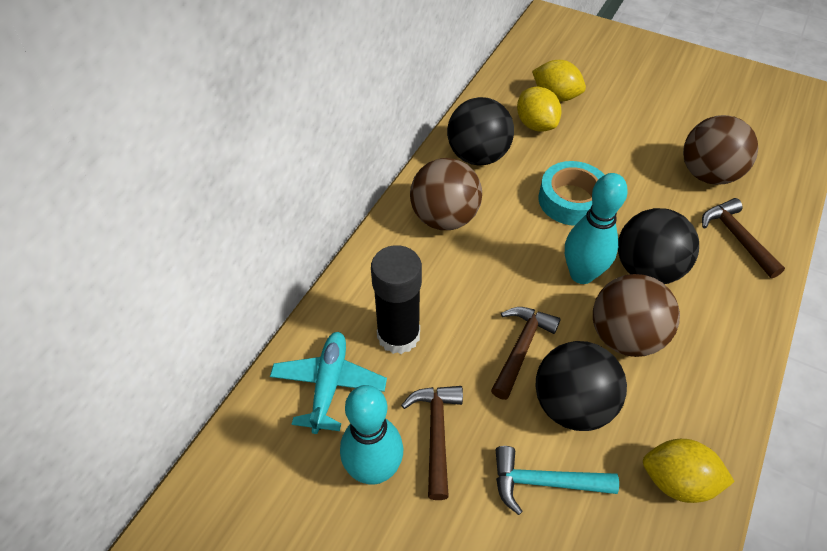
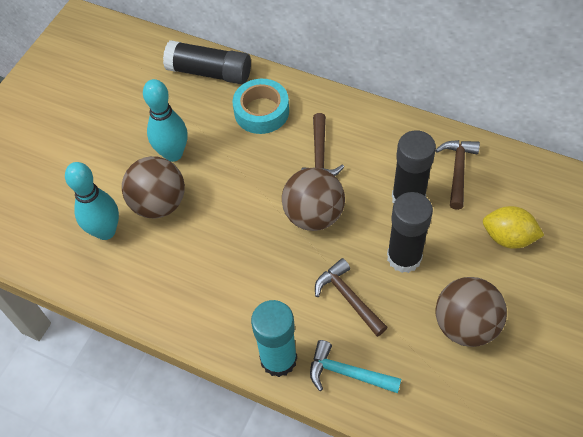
black ball: [447,97,514,165] [535,341,627,431] [618,208,699,284] = 3 -> none = 0
black glue stick: [371,245,422,354] = 1 -> [163,40,251,84] [387,192,433,273] [392,130,436,203] = 3
turquoise glue stick: none = 0 -> [251,300,297,377] = 1
turquoise plane: [270,332,387,434] = 1 -> none = 0
yellow lemon: [517,87,561,132] [532,60,586,102] [643,439,735,503] = 3 -> [483,206,544,249] = 1

